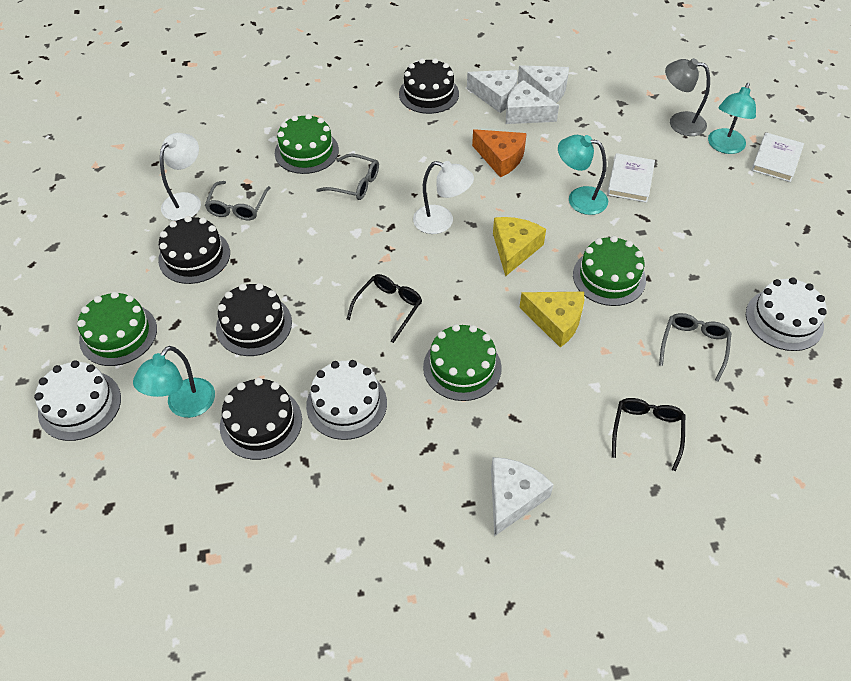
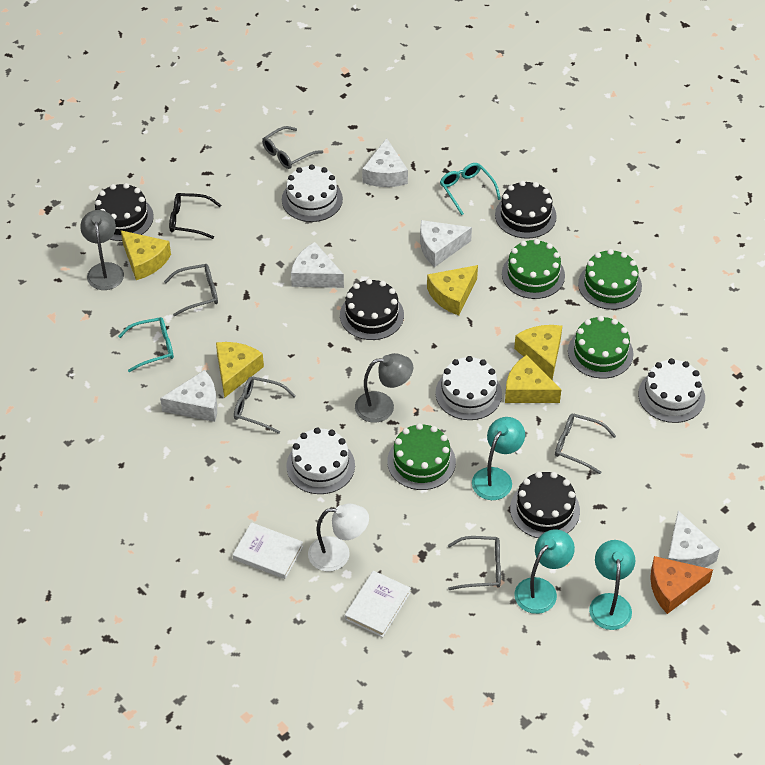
black glasses: [347,274,422,343] [612,398,685,471] = 2 -> [169,193,221,239] = 1
grey glasses: [205,181,271,220] [317,154,379,200] [659,313,731,382] = 3 -> [164,264,218,316] [234,376,296,434] [262,126,323,169] [448,536,501,590] [555,413,616,474] = 5
grey lamp: [665,58,710,136] = 1 -> [80,210,124,290] [355,353,413,423] = 2
turquoise glasses: none = 0 -> [118,317,174,372] [440,163,501,215] = 2
white cake: [34,360,121,441] [306,360,387,440] [746,277,827,351] = 3 -> [282,164,343,222] [286,427,355,494] [435,356,502,420] [638,358,705,423] = 4
white cheese: [467,70,518,113] [491,457,554,536] [506,80,559,124] [517,65,569,103] = 4 -> [160,370,217,422] [291,242,344,288] [362,138,408,187] [420,220,472,267] [668,511,720,568] = 5
white lamp: [160,133,201,221] [413,161,474,234] = 2 -> [308,504,369,572] = 1
yellow cheese: [493,217,546,277] [519,292,584,348] = 2 -> [121,230,171,280] [216,342,264,398] [427,265,478,315] [505,355,561,403] [514,325,562,380] = 5

